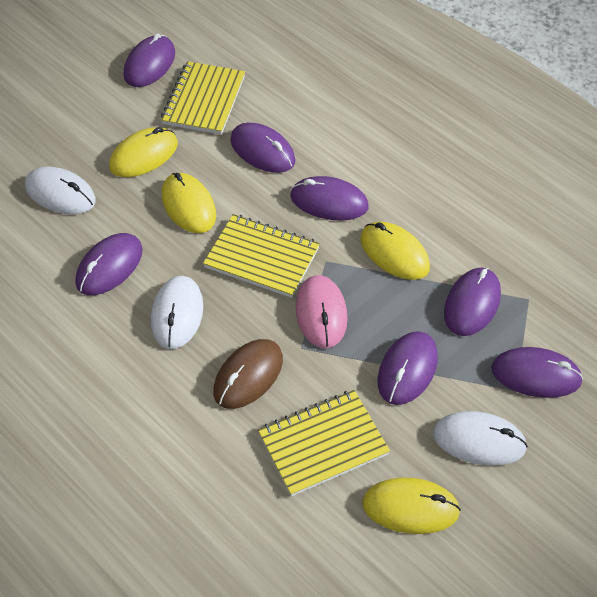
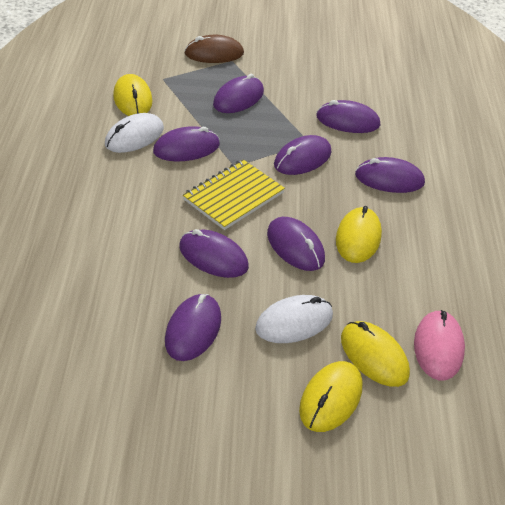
purple mouse: [75,233,142,295] [124,33,175,87] [230,123,295,173] [290,176,369,221] [378,331,438,405] [444,268,501,336] [491,347,583,398] = 7 -> [153,126,220,161] [165,294,221,361] [179,229,249,278] [213,74,264,113] [267,217,325,271] [274,135,331,175] [316,100,380,133] [355,157,425,193] = 8
white mouse: [25,167,96,214] [151,276,203,349] [433,411,528,466] = 3 -> [105,113,164,153] [255,295,333,343] = 2
yellow notebook: [161,61,245,135] [203,214,320,298] [258,390,390,496] = 3 -> [183,159,285,230] = 1

